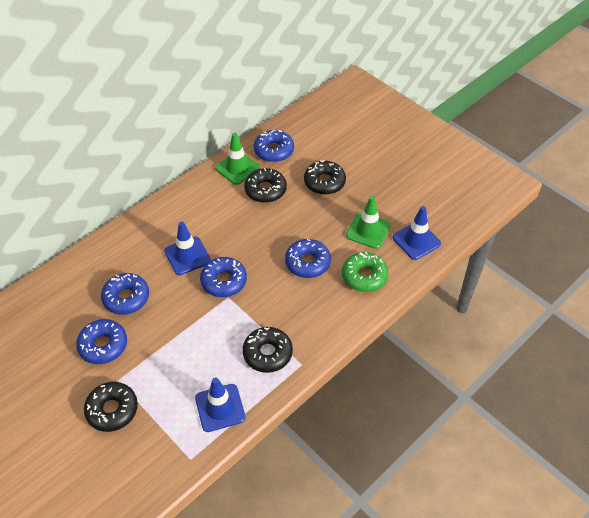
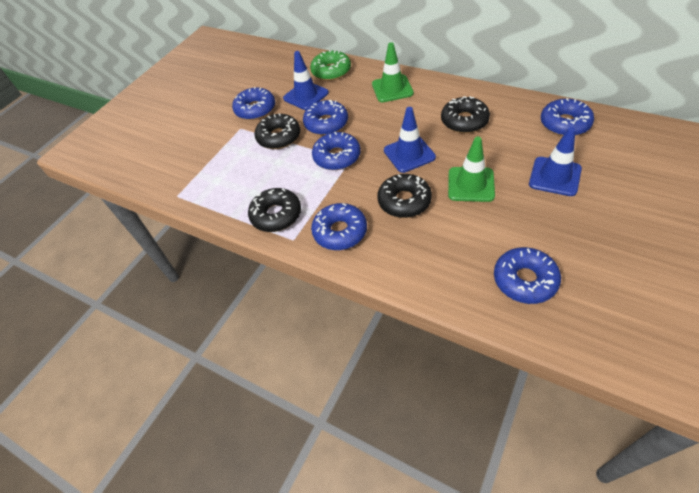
blue donut: [76,319,127,364] [101,273,149,315] [200,257,247,297] [254,129,294,162] [285,239,331,278] = 5 -> [232,87,275,120] [303,100,348,135] [311,203,367,250] [312,132,361,170] [494,247,561,304] [541,98,594,136] = 6

